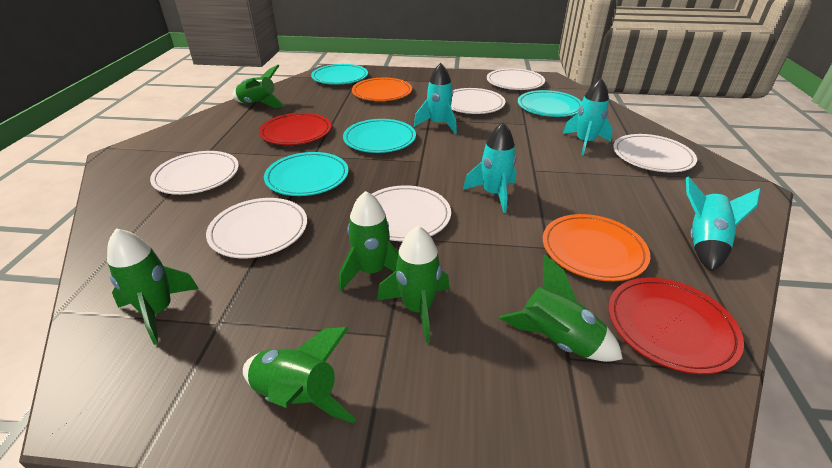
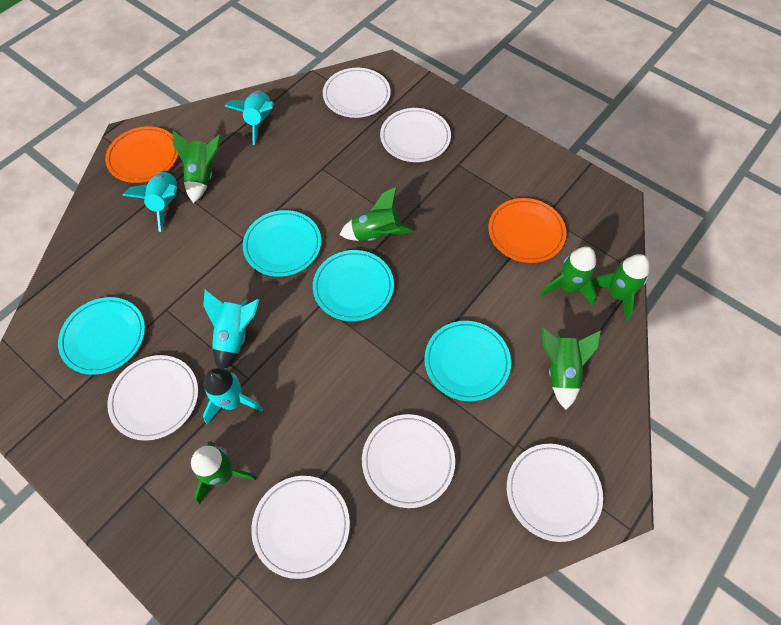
red plate: [259,113,331,145] [609,278,744,374] = 2 -> none = 0

